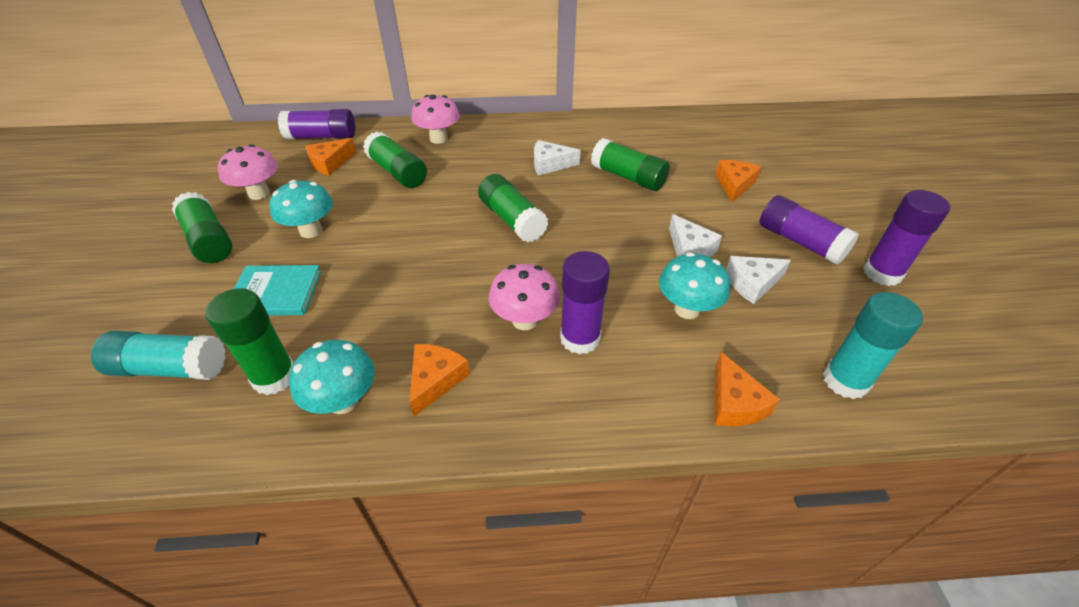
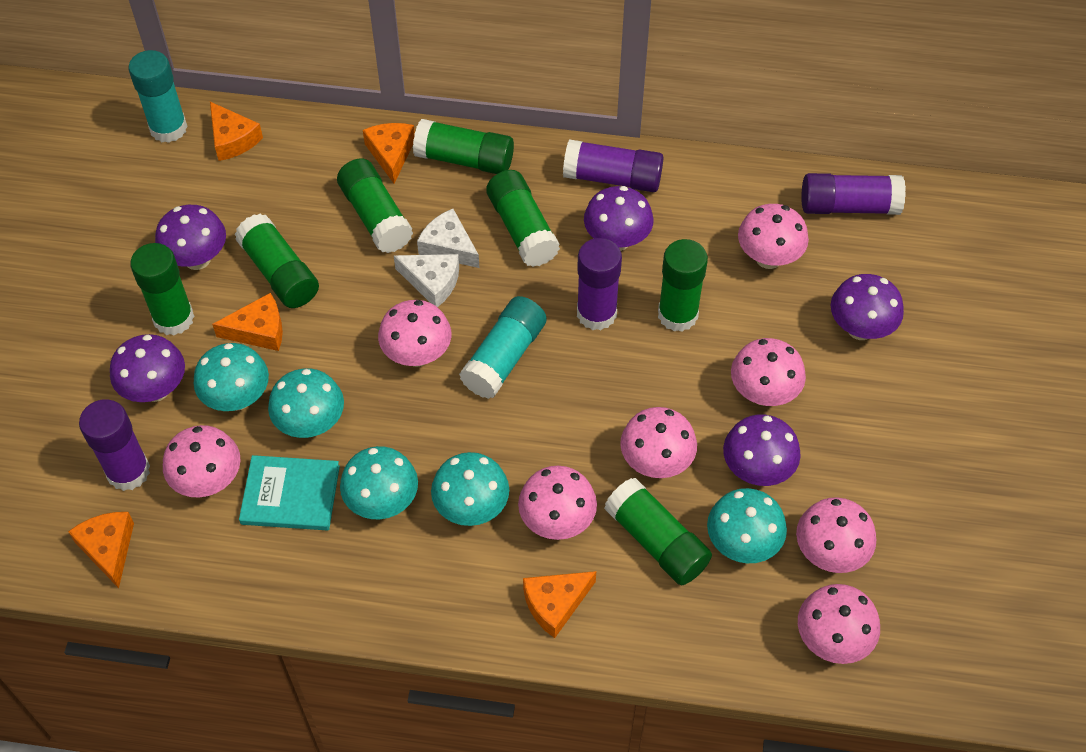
green glue stick: [172,192,232,263] [205,288,294,395] [363,131,427,188] [478,174,548,243] [591,138,670,191] = 5 -> [130,243,195,335] [235,213,319,308] [337,159,413,253] [413,119,514,174] [486,170,560,267] [604,478,712,585] [658,239,708,332] = 7
orange cheese: [305,138,356,176] [409,344,470,417] [715,160,761,202] [715,352,780,426] = 4 -> [68,512,134,588] [210,102,263,161] [212,293,283,351] [363,123,415,184] [523,571,596,638] = 5
pink mushroom: [218,144,278,200] [411,95,460,144] [489,264,560,330] = 3 -> [163,425,241,498] [378,300,452,367] [518,466,597,540] [620,407,697,478] [731,338,806,406] [738,204,809,269] [796,497,876,573] [798,584,880,664] = 8
purple mushroom: none = 0 -> [110,334,185,402] [155,205,226,270] [584,186,654,251] [723,414,801,486] [831,274,904,340] = 5
turquoise mushroom: [269,180,333,238] [289,340,375,414] [659,253,730,319] = 3 -> [193,343,269,411] [268,368,344,438] [340,446,418,519] [431,452,509,526] [707,488,787,563] = 5
white cheese: [534,140,581,176] [669,214,722,257] [726,256,791,304] = 3 -> [394,254,459,307] [417,209,479,268] = 2

